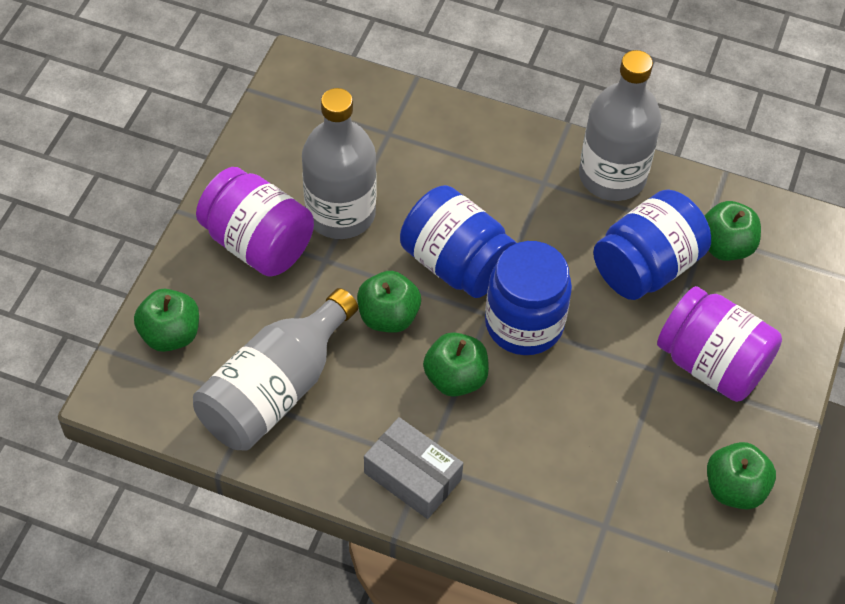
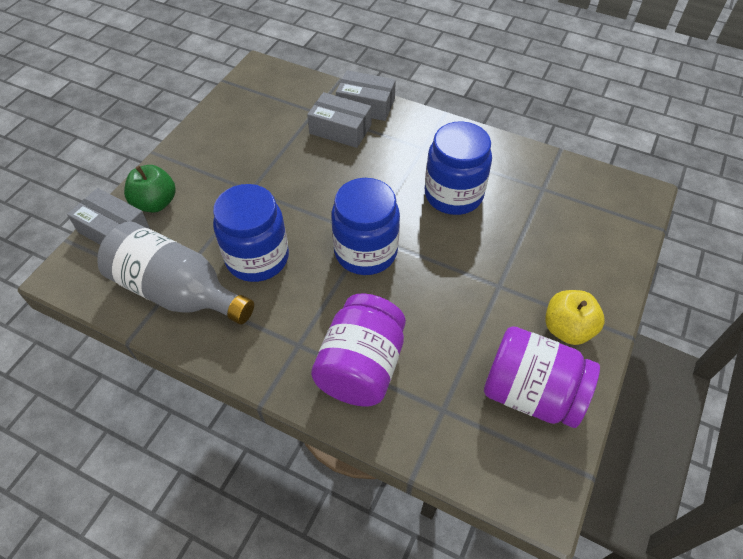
green apple: [134,289,199,352] [357,271,421,333] [423,332,489,397] [705,201,761,261] [707,442,776,509] = 5 -> [124,165,176,213] = 1
grey bottle: [193,288,358,450] [302,88,376,239] [579,50,662,201] = 3 -> [98,221,254,324] = 1
grey box: [364,417,463,519] = 1 -> [67,188,150,245] [307,92,371,148] [336,70,396,121] = 3
yellow apple: none = 0 -> [545,290,605,345] = 1

